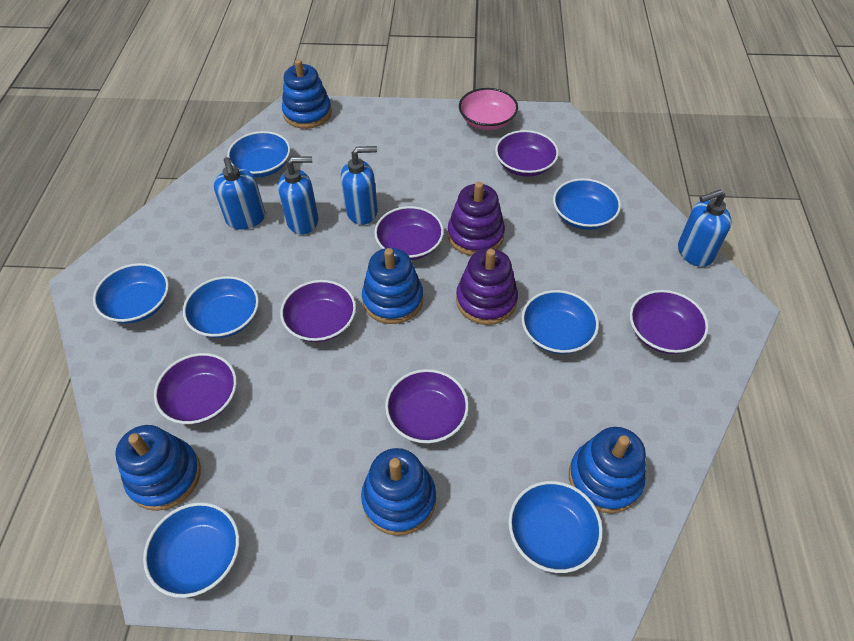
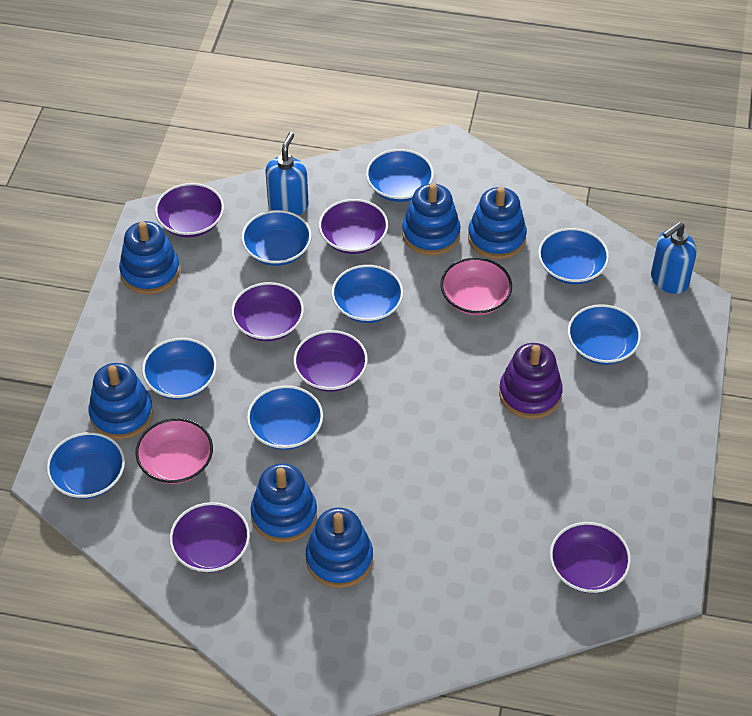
blue bowl: [93,263,169,323] [143,502,239,598] [183,276,259,338] [227,131,290,177] [508,481,603,573] [521,290,599,354] [553,178,621,230] = 7 -> [47,432,125,499] [142,338,217,400] [241,210,312,266] [247,385,323,450] [331,265,403,323] [366,149,434,202] [538,228,609,284] [568,304,641,365] = 8
blue soap dispenser: [214,157,265,230] [278,156,318,235] [341,146,378,225] [678,189,732,267] = 4 -> [265,132,309,215] [651,222,697,294] = 2
blue stacking toy: [115,425,201,511] [282,59,332,129] [361,448,436,536] [362,248,423,324] [569,427,646,514] = 5 -> [89,363,153,440] [119,221,180,295] [250,463,317,543] [306,508,373,588] [402,183,461,256] [468,187,527,259] = 6
pink bowl: [459,88,518,130] = 1 -> [135,418,213,484] [441,257,512,315] = 2
purple stacking toy: [448,182,505,256] [456,248,518,325] = 2 -> [499,343,563,419] = 1

